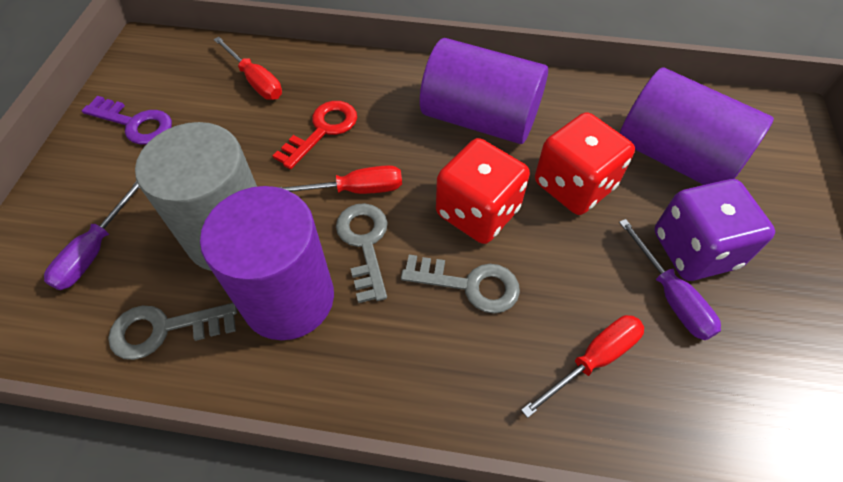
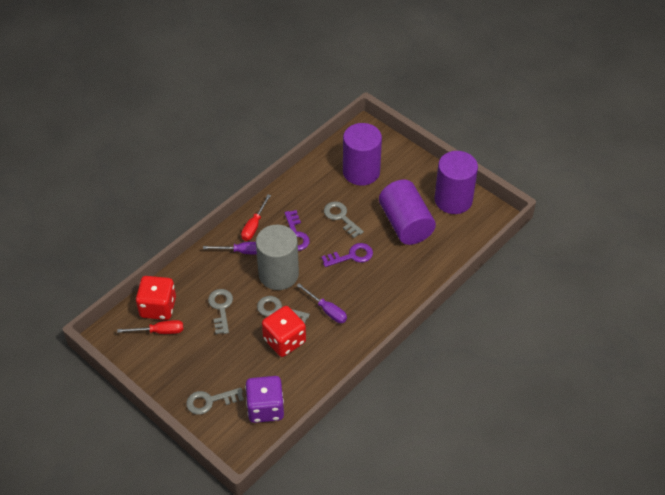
grey key: [108,303,237,360] [336,203,388,303] [401,255,520,313] = 3 -> [186,388,244,415] [208,289,233,334] [257,296,310,323] [324,202,364,238] = 4
purple key: [82,96,172,145] = 1 -> [285,210,310,251] [321,243,373,267] = 2
red key: [272,101,357,169] = 1 -> none = 0
red screwdriver: [213,37,282,100] [278,165,402,194] [521,315,644,418] = 3 -> [117,320,183,334] [241,195,271,241] = 2

